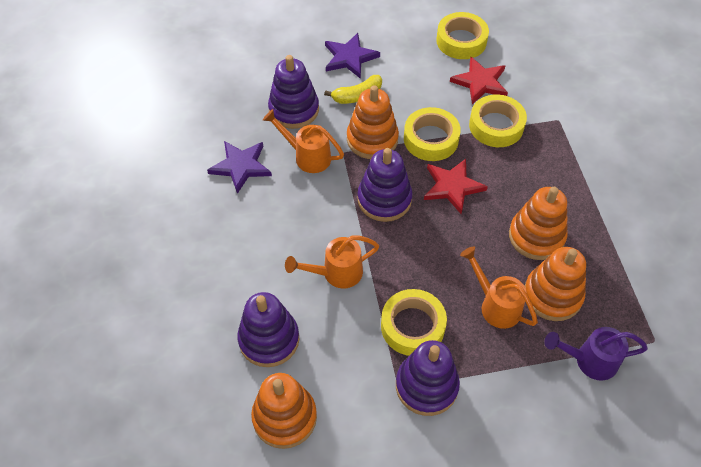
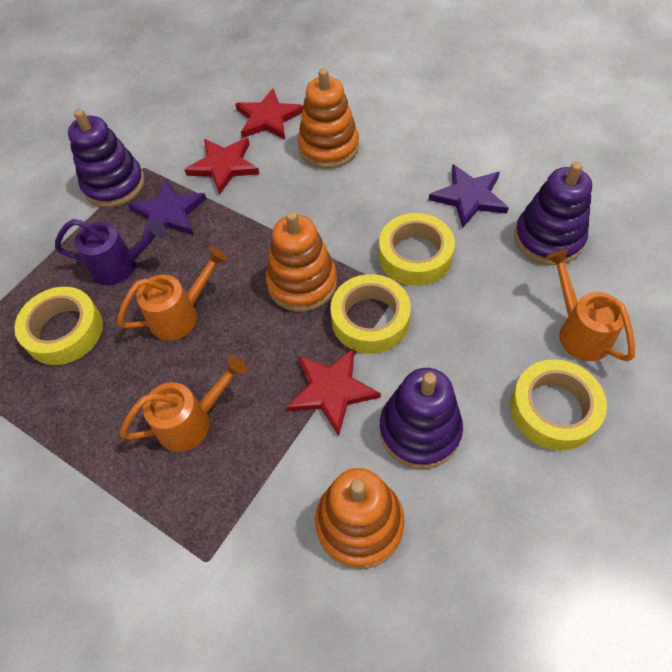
orange stacking toy: [251,373,317,449] [347,85,399,159] [509,187,568,260] [524,247,586,321] = 4 -> [266,211,337,312] [298,68,359,169] [315,468,405,569] = 3
purple stacking toy: [237,292,299,367] [268,55,319,129] [357,148,412,222] [396,340,460,416] = 4 -> [68,109,145,207] [380,368,463,469] [514,161,592,265] = 3
red star: [424,159,488,214] [450,57,508,104] = 2 -> [184,138,259,194] [235,88,304,140] [286,348,381,436] = 3
yellow banana: [324,75,382,104] = 1 -> none = 0

